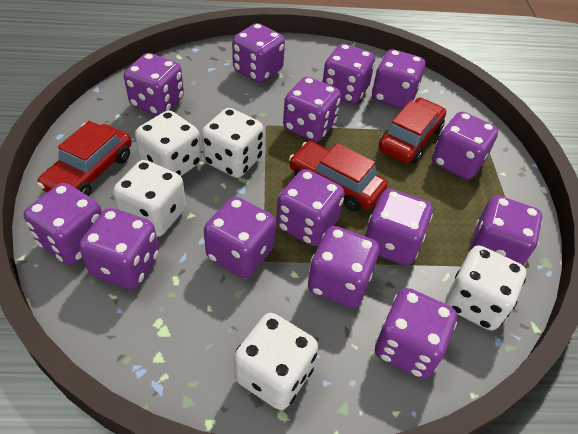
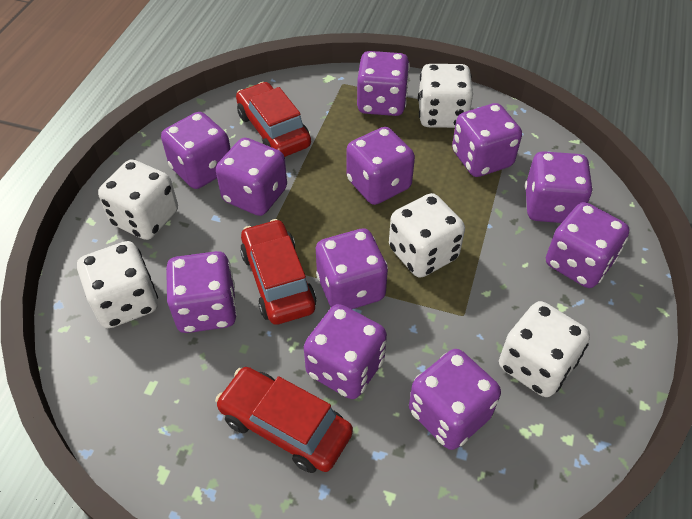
purple dice: [24,183,102,265] [79,208,159,289] [124,53,184,116] [204,197,276,278] [232,23,285,83] [276,169,345,246] [283,77,341,142] [308,226,379,308] [322,44,375,104] [365,189,433,266] [372,49,425,109] [375,288,457,379] [432,111,498,180] [470,195,543,266] = 14 -> [161,112,231,189] [166,251,237,333] [216,138,287,216] [304,304,387,399] [316,228,388,309] [346,127,415,205] [357,51,410,116] [409,349,501,450] [452,103,522,177] [525,151,593,223] [546,202,630,288] = 11

